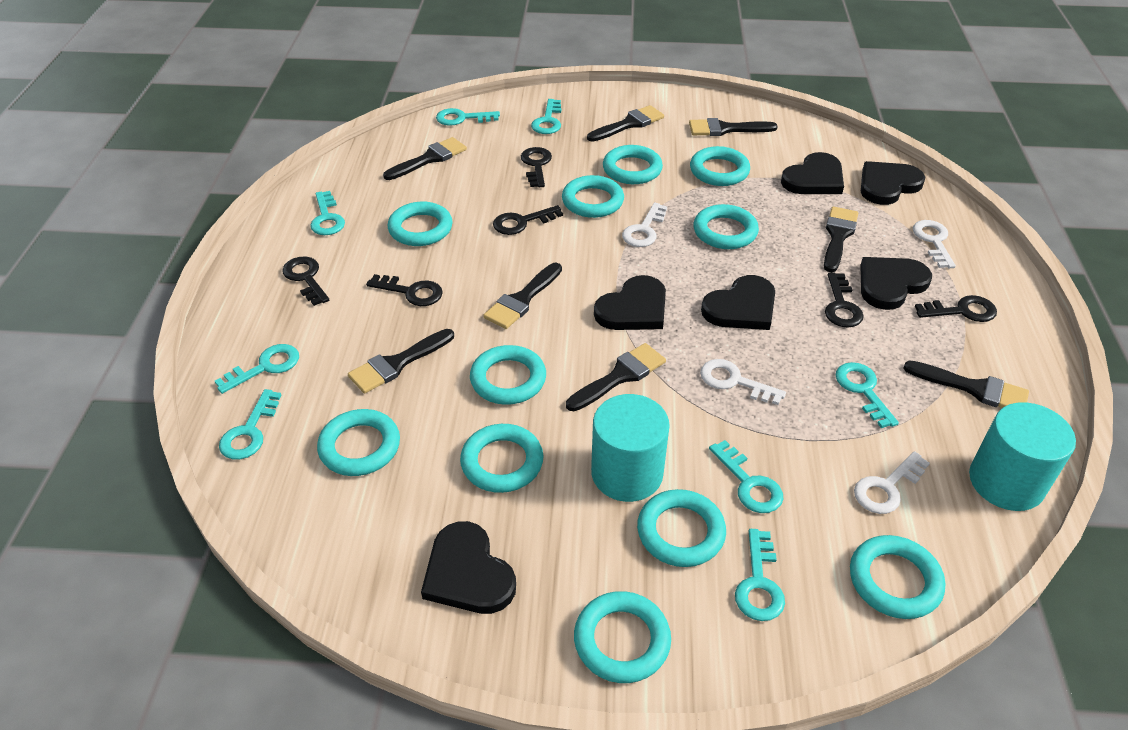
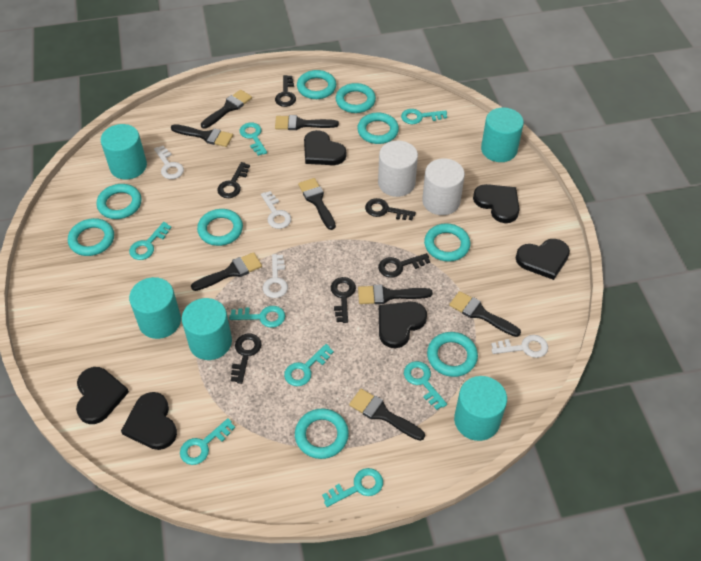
turquoise cylinder: [591,394,670,502] [969,402,1076,511] = 2 -> [101,124,147,179] [129,277,181,339] [182,298,232,360] [454,376,507,441] [481,107,524,162] = 5
turquoise ring: [317,409,400,476] [388,201,452,246] [460,424,544,493] [470,345,546,405] [562,175,624,218] [574,591,671,683] [603,145,663,184] [637,489,726,567] [690,146,750,186] [694,204,759,249] [850,535,945,619] = 11 -> [68,218,114,256] [97,184,142,219] [197,209,243,246] [295,409,349,459] [297,70,336,99] [336,83,376,113] [357,112,399,144] [424,224,470,262] [427,332,478,377] = 9
white cylinder: none = 0 -> [378,141,418,197] [422,158,465,215] = 2

